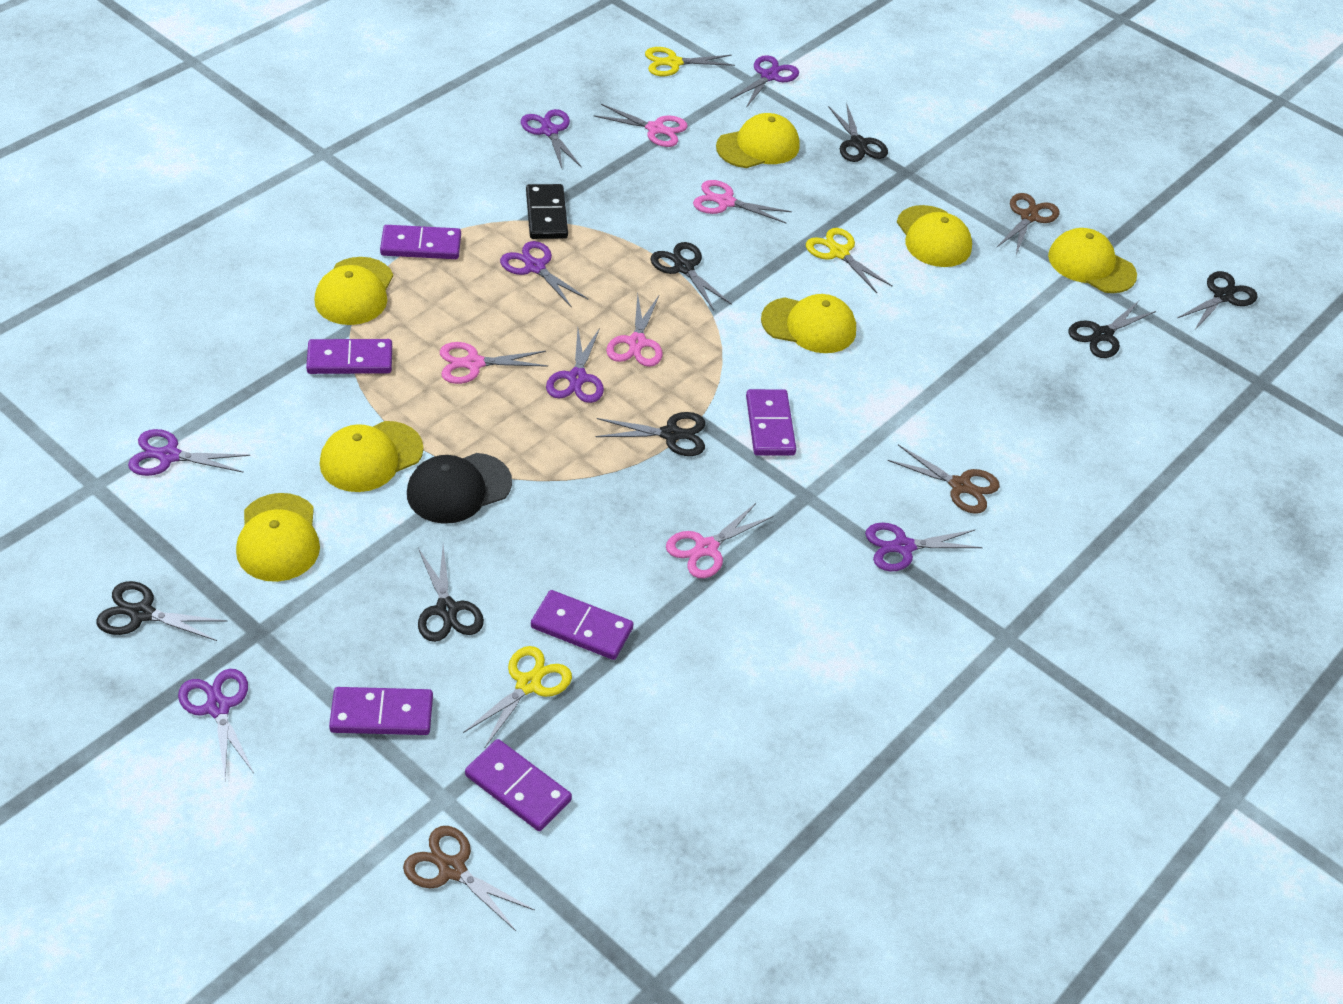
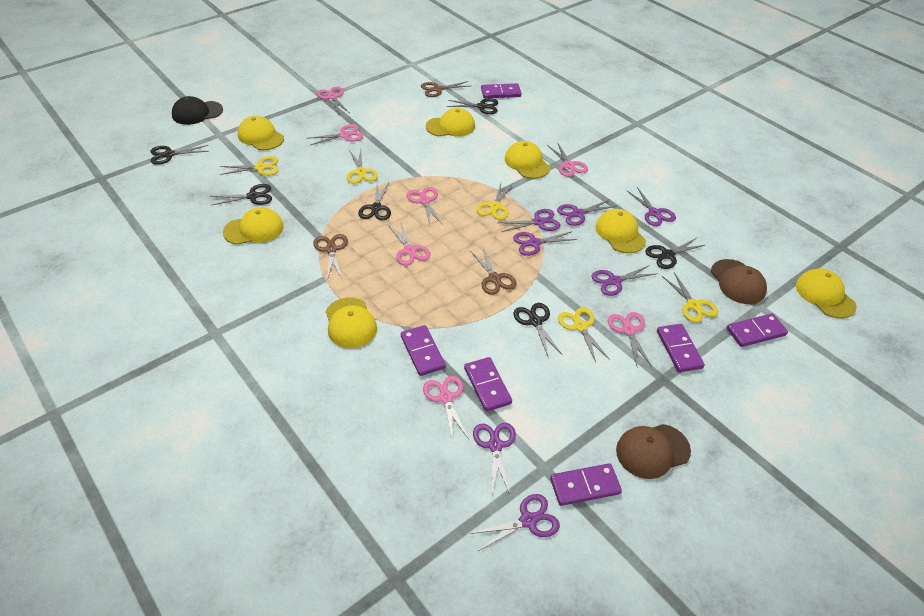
black domino: [526,184,568,239] = 1 -> none = 0
black scissors: [96,581,228,641] [418,545,484,642] [595,412,705,456] [650,242,732,310] [828,103,888,162] [1068,301,1156,358] [1177,271,1258,331] = 7 -> [151,145,209,165] [210,184,272,205] [358,183,391,220] [447,98,498,114] [513,303,563,356] [645,238,705,269] = 6
brown cap: none = 0 -> [616,424,691,479] [711,259,767,304] = 2
pink scissors: [440,342,548,384] [593,104,688,147] [606,294,663,367] [666,503,773,578] [693,180,792,223] = 5 -> [310,124,363,145] [317,87,349,114] [388,223,431,266] [407,187,443,225] [423,376,469,439] [547,142,588,177] [608,312,652,367] = 7
yellow scissors: [463,646,572,749] [645,47,735,76] [806,228,893,293] = 3 -> [220,156,279,176] [347,150,378,184] [477,183,513,220] [558,307,610,362] [662,272,718,322] = 5

